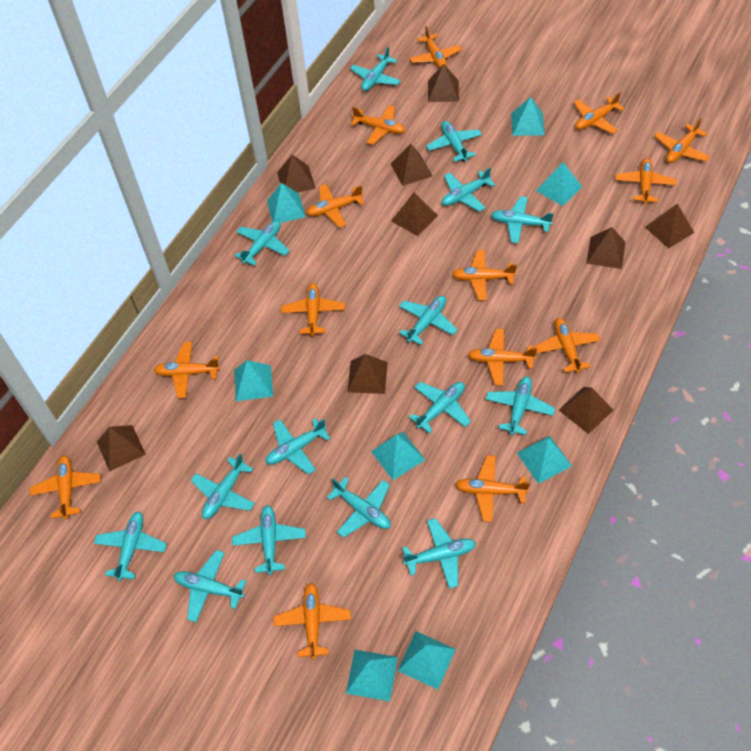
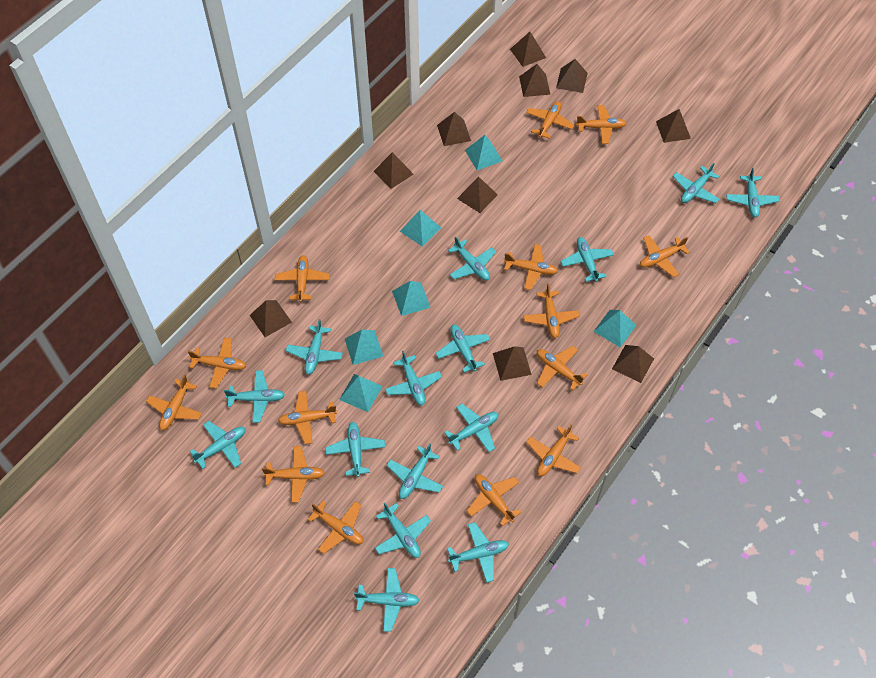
brown pyramid: [97,425,146,472] [277,155,316,192] [347,354,388,394] [391,144,433,186] [391,193,438,236] [428,64,459,102] [559,387,613,434] [586,227,626,269] [645,203,694,249] = 9 -> [250,300,292,337] [373,152,414,189] [437,112,471,146] [457,176,498,213] [493,346,532,381] [510,32,546,67] [519,64,551,97] [556,59,588,93] [612,345,654,383] [656,109,691,143] = 10
turquoise pyramid: [234,360,273,401] [267,183,306,223] [346,650,398,701] [371,432,425,480] [397,631,456,690] [511,97,545,136] [517,436,572,484] [536,162,582,206] = 8 -> [339,374,383,412] [345,330,384,365] [392,281,431,316] [400,210,441,247] [465,135,502,170] [593,310,636,347] = 6

